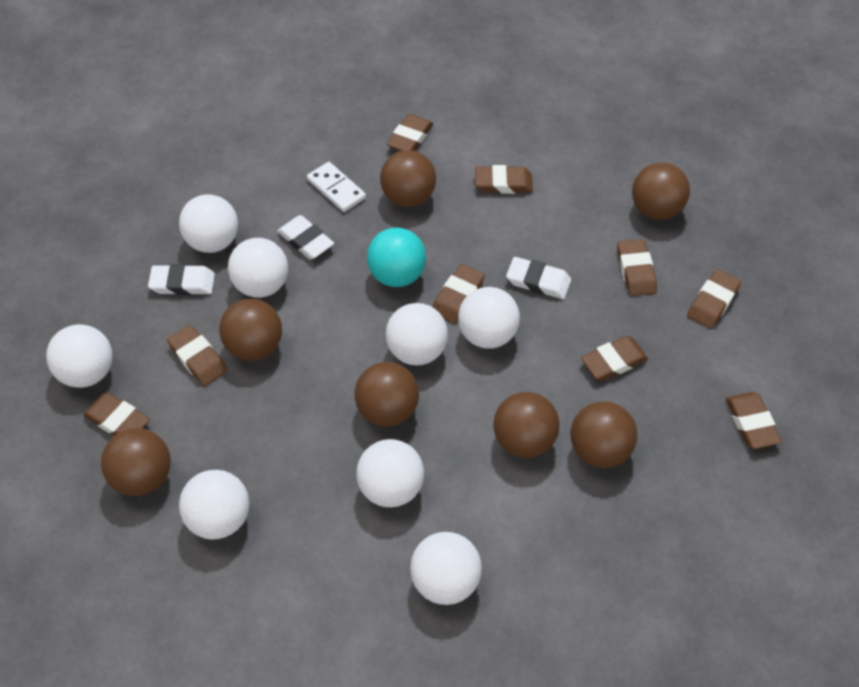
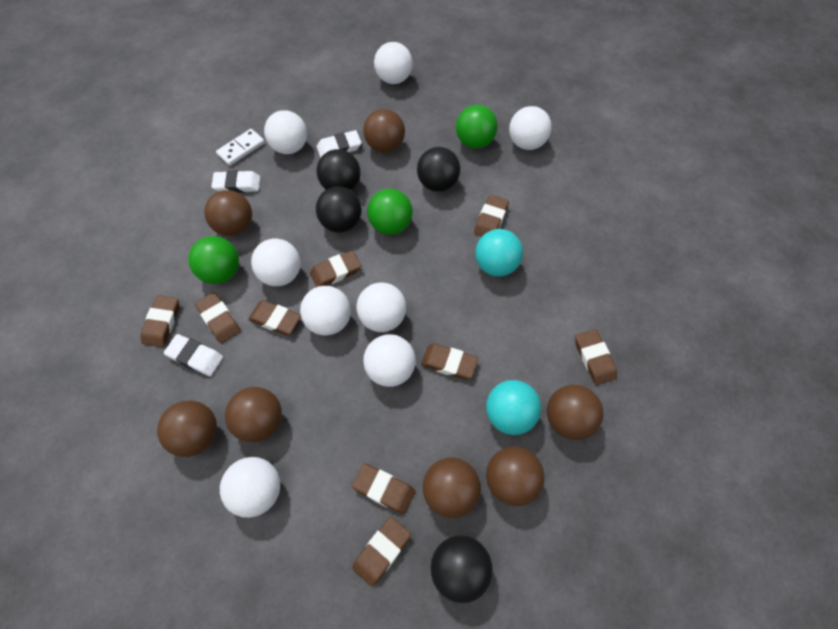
black ball: none = 0 -> [316,186,362,233] [317,149,361,190] [417,147,460,192] [431,535,493,603] = 4
green ball: none = 0 -> [188,236,239,284] [367,189,413,235] [456,105,498,149] = 3
turquoise ball: [367,228,426,287] = 1 -> [475,229,523,277] [486,380,541,435] = 2

